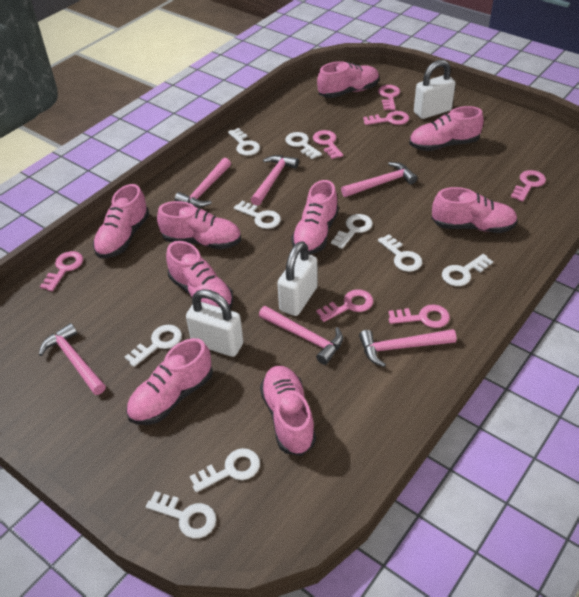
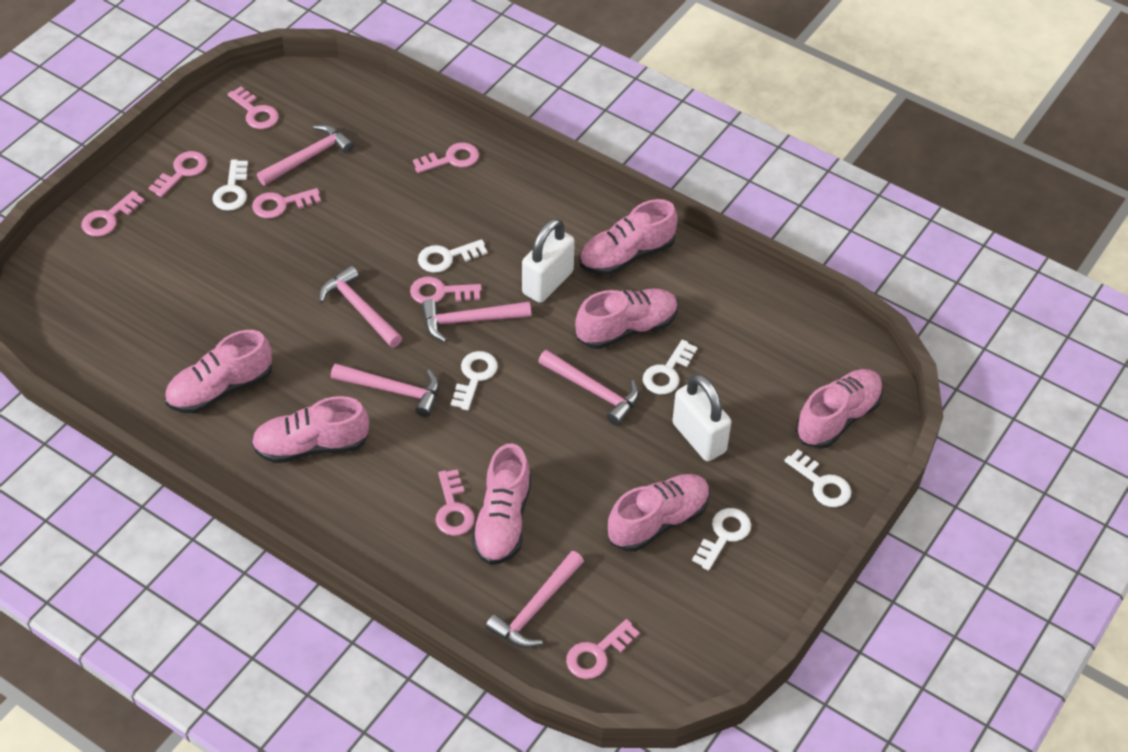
pink key: [40,251,83,291] [313,130,343,159] [316,289,373,322] [363,111,409,125] [378,85,400,110] [388,304,450,328] [511,170,546,202] = 7 -> [81,191,145,237] [149,151,207,197] [228,87,279,129] [252,188,321,218] [410,276,482,304] [413,142,479,173] [435,469,475,536] [566,619,640,679] = 8
pink shoe: [93,184,149,258] [126,338,213,425] [157,201,241,249] [166,241,234,309] [260,366,316,456] [291,180,339,255] [317,61,379,98] [409,106,484,151] [432,187,518,233] = 9 -> [165,330,272,413] [251,396,369,463] [472,443,531,565] [575,288,678,349] [579,199,678,275] [607,474,710,551] [796,369,883,449] = 7
white key: [125,325,182,367] [146,491,216,538] [190,448,260,492] [228,128,260,156] [234,201,281,229] [285,132,322,159] [331,214,373,249] [378,234,422,272] [442,254,493,286] = 9 -> [212,160,248,211] [418,239,488,273] [451,351,498,410] [643,340,698,394] [692,508,751,571] [784,450,851,507] = 6
white padlock: [186,289,243,357] [277,241,318,316] [414,60,456,119] = 3 -> [522,218,575,303] [672,374,731,461] = 2

